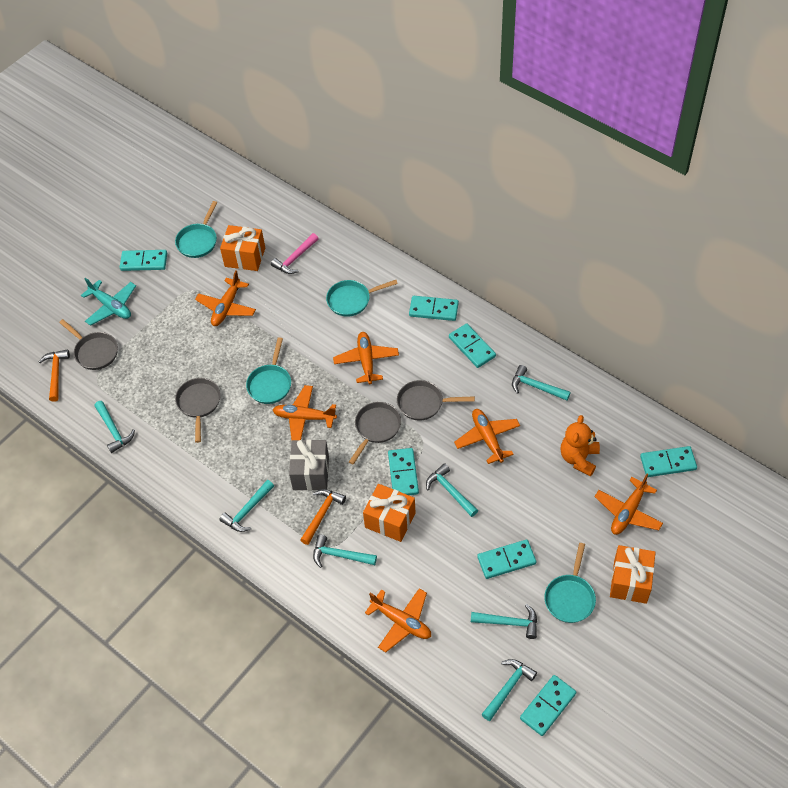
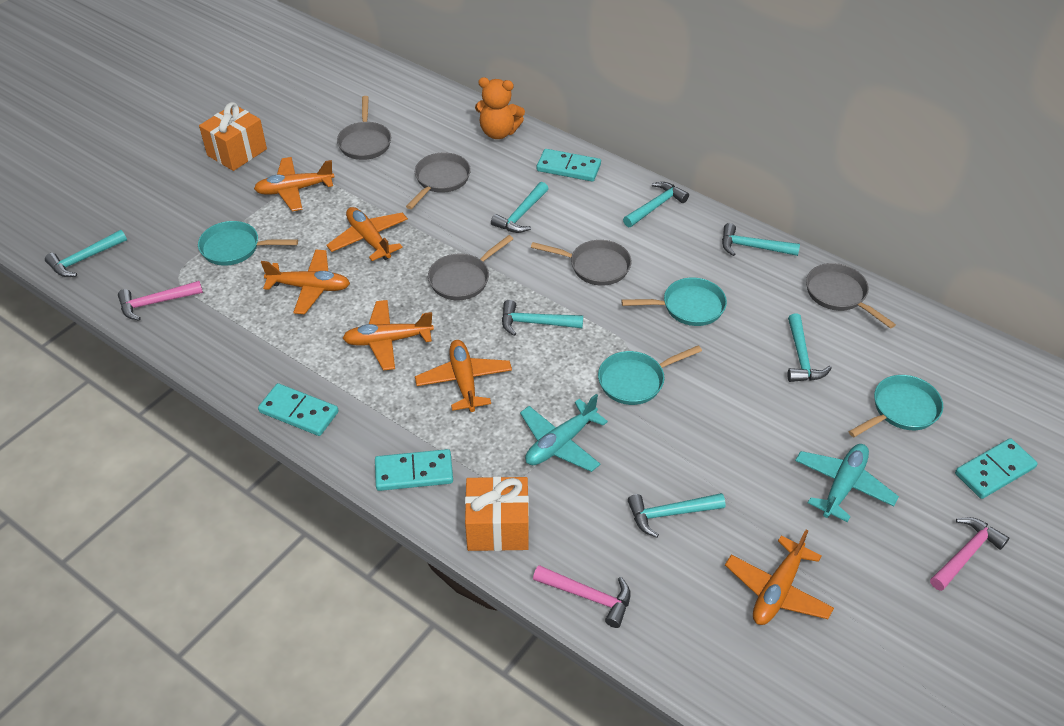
grey gift: [289,439,329,491] = 1 -> none = 0
grey pan: [59,319,118,370] [175,378,221,443] [349,402,401,465] [397,380,475,421] = 4 -> [337,96,391,160] [406,153,471,209] [428,235,513,300] [531,240,632,286] [806,263,896,329] = 5
orange gift: [220,225,265,271] [363,484,416,542] [610,545,656,604] = 3 -> [199,102,267,171] [465,476,529,551] = 2
orange hammer: [39,349,70,402] [300,489,346,545] = 2 -> none = 0
pink hammer: [271,233,319,274] = 1 -> [118,281,203,320] [533,565,631,628] [930,517,1009,591] = 3
turquoise domino: [120,250,167,271] [388,448,419,495] [409,296,459,321] [449,324,496,368] [477,540,536,579] [520,675,576,736] [640,446,697,477] = 7 -> [258,383,339,436] [375,449,453,491] [537,149,601,182] [955,438,1038,499] = 4
turquoise plane: [81,278,136,326] = 1 -> [520,394,608,472] [795,444,899,522] = 2

